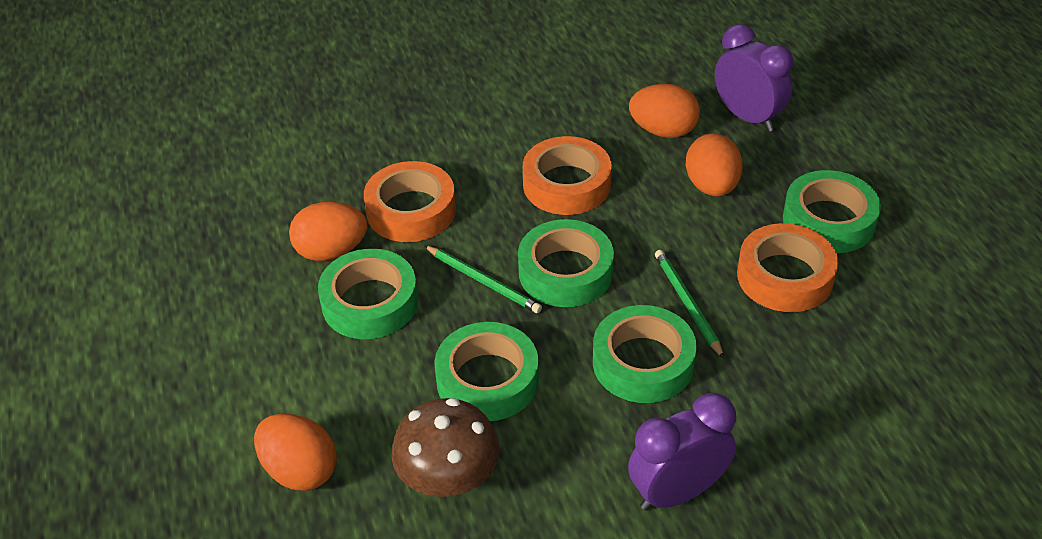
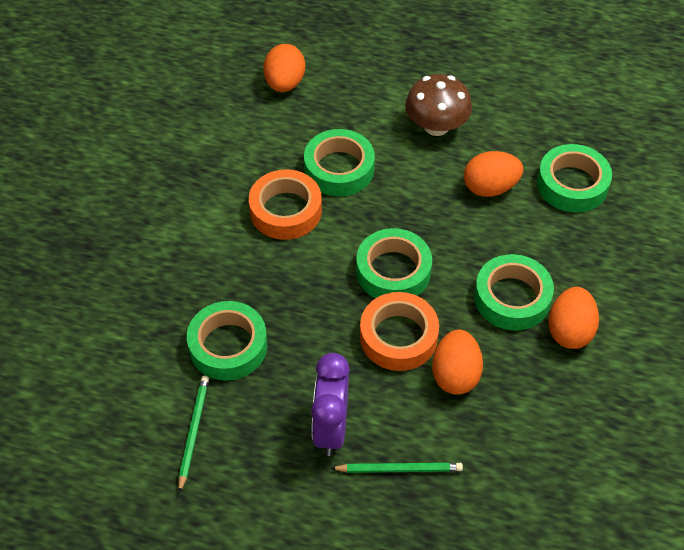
orange tape: [364,161,456,242] [523,136,612,215] [737,223,838,312] = 3 -> [249,169,322,240] [360,292,439,371] = 2
purple clock: [628,393,736,511] [715,24,793,132] = 2 -> [311,353,350,456] = 1

